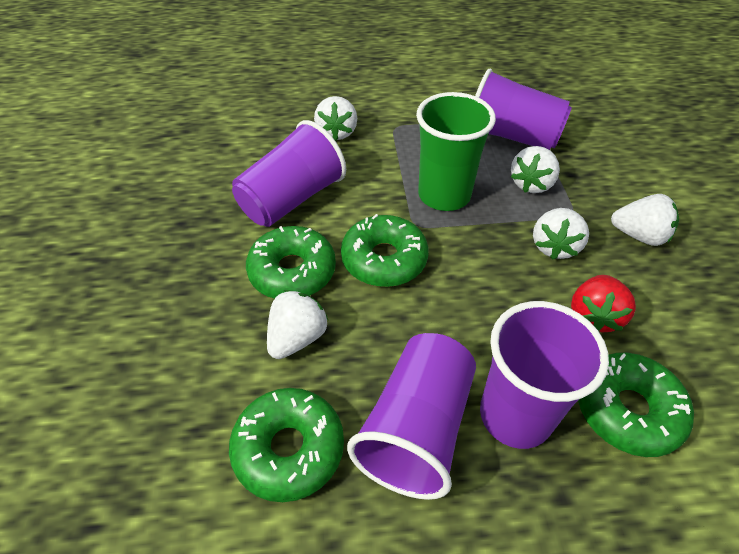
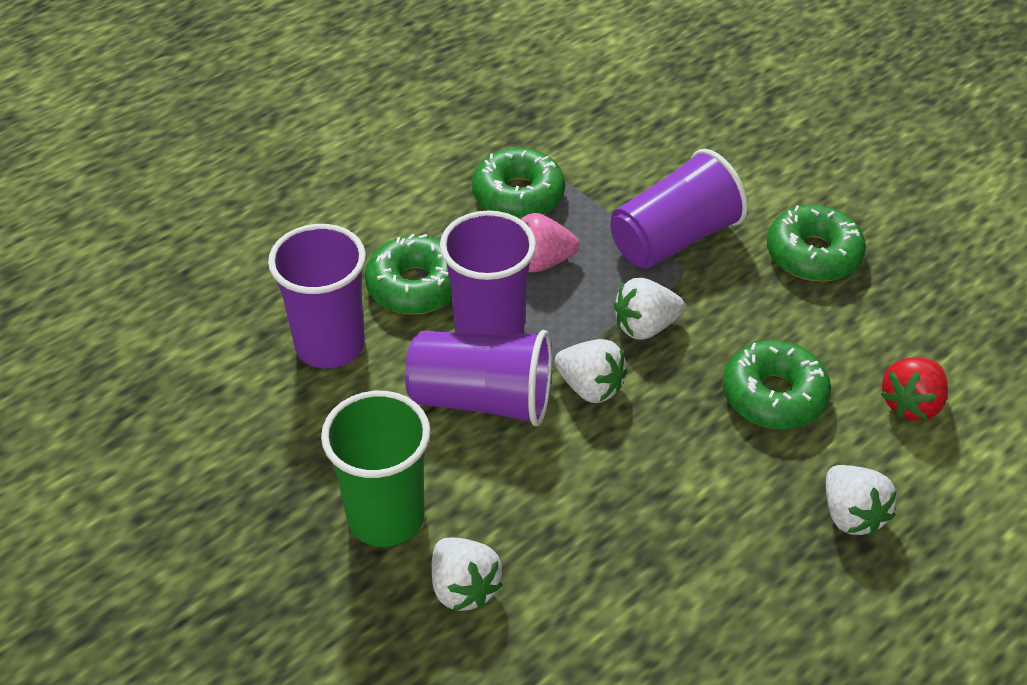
pink strawberry: none = 0 -> [519,213,579,272] = 1
white strawberry: [267,290,328,359] [314,96,357,141] [511,146,560,193] [533,208,589,260] [611,194,679,246] = 5 -> [432,538,503,611] [555,339,627,403] [614,278,685,340] [826,465,897,536] = 4

